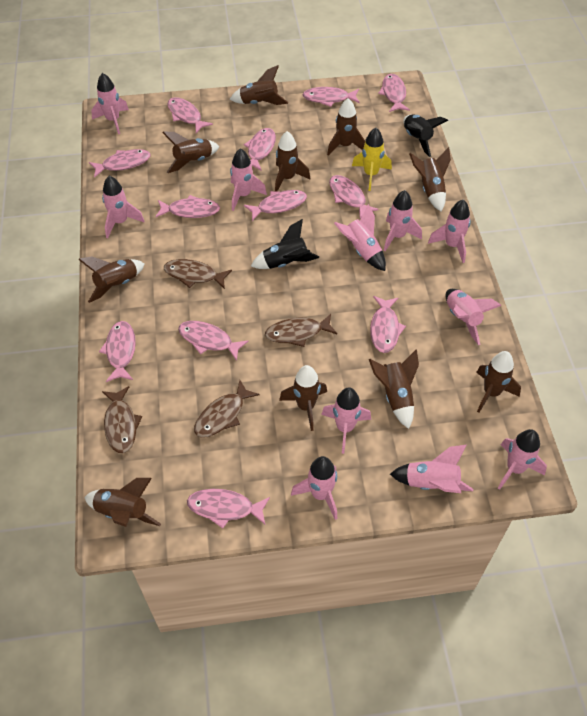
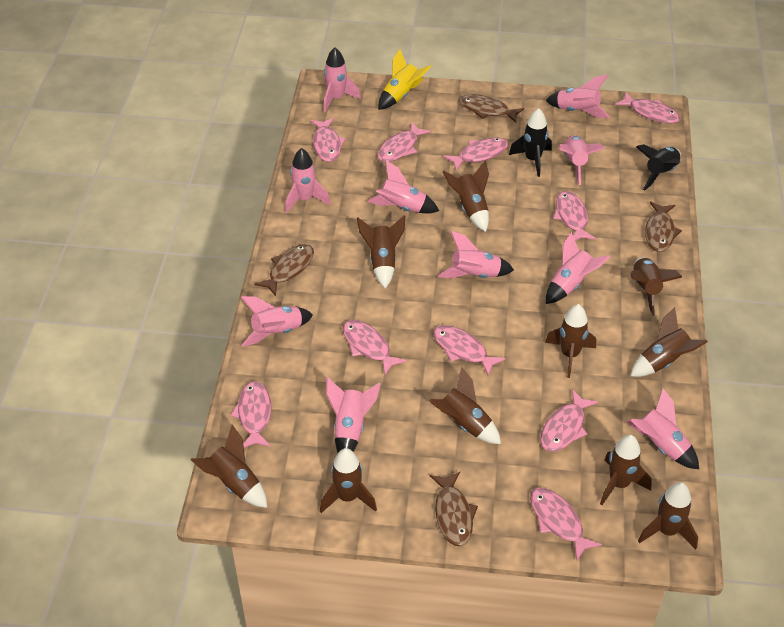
pink fish: [89,149,151,178] [99,321,136,382] [156,195,220,218] [167,97,213,133] [178,321,249,361] [187,489,270,529] [244,128,276,171] [244,190,307,221] [303,87,360,107] [329,175,379,219] [370,296,406,353] [378,74,410,112] = 12 -> [230,381,271,448] [310,118,346,162] [342,320,407,375] [377,122,431,162] [433,325,505,376] [443,138,508,170] [530,488,602,561] [541,389,598,452] [553,191,596,241] [615,92,680,124] = 10
pink rocket: [91,73,129,134] [102,176,145,238] [230,148,267,211] [291,456,337,520] [321,387,371,454] [334,204,386,271] [384,190,422,252] [390,445,473,493] [428,200,471,263] [446,289,502,345] [498,429,547,490] = 11 -> [241,296,313,347] [285,148,330,213] [324,47,361,112] [326,377,381,453] [367,161,439,213] [438,231,514,278] [545,75,610,118] [546,232,610,304] [559,135,605,185] [626,388,699,469] = 10

